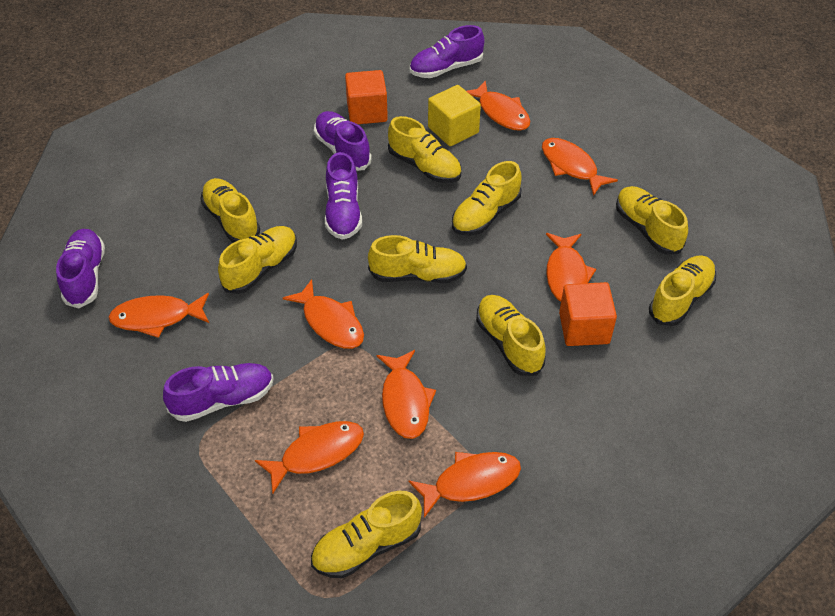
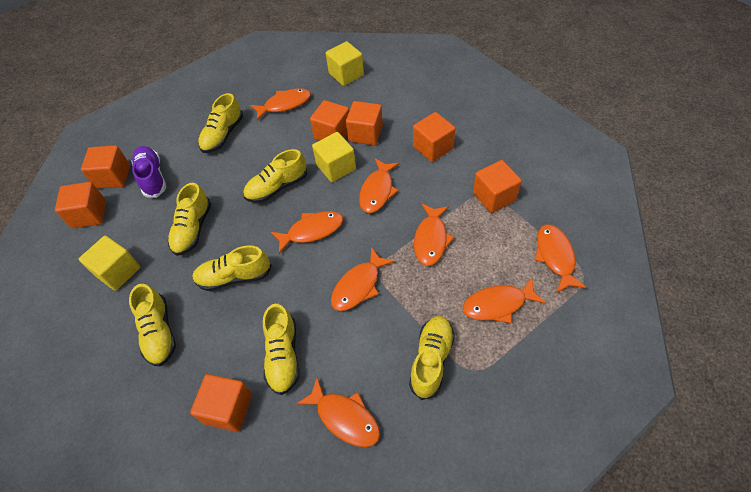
orange cube: [345,70,388,124] [559,282,617,346] = 2 -> [55,182,106,228] [81,145,130,189] [190,374,252,432] [310,100,349,141] [346,101,383,145] [413,112,455,162] [473,160,522,213] = 7
purple shoe: [56,229,105,308] [163,363,274,422] [314,111,372,171] [325,152,362,240] [410,25,484,78] = 5 -> [131,146,166,198] = 1
yellow cube: [428,85,481,146] = 1 -> [79,236,140,291] [312,132,356,182] [326,41,364,86] = 3
yellow shoe: [200,178,260,243] [218,226,297,294] [311,491,422,578] [368,235,467,283] [388,116,461,183] [452,161,522,235] [476,295,546,376] [616,186,688,254] [649,256,716,326] = 9 -> [129,284,176,366] [168,183,211,256] [192,245,272,291] [198,93,243,153] [243,149,307,203] [263,304,299,395] [409,316,455,400] = 7

